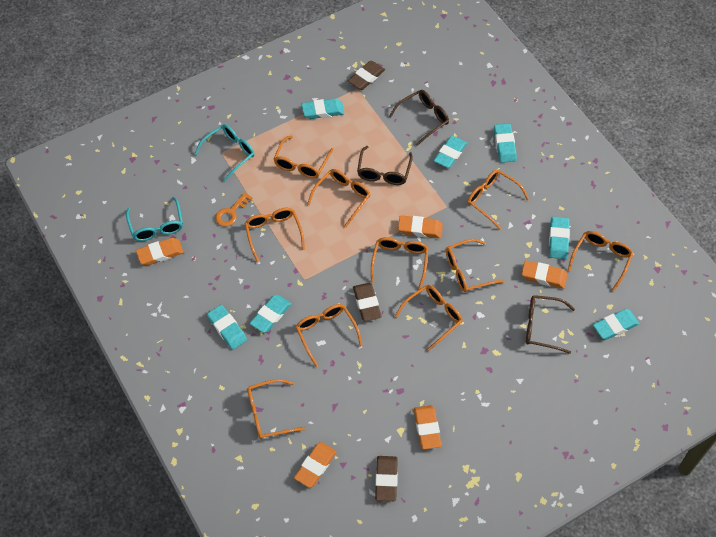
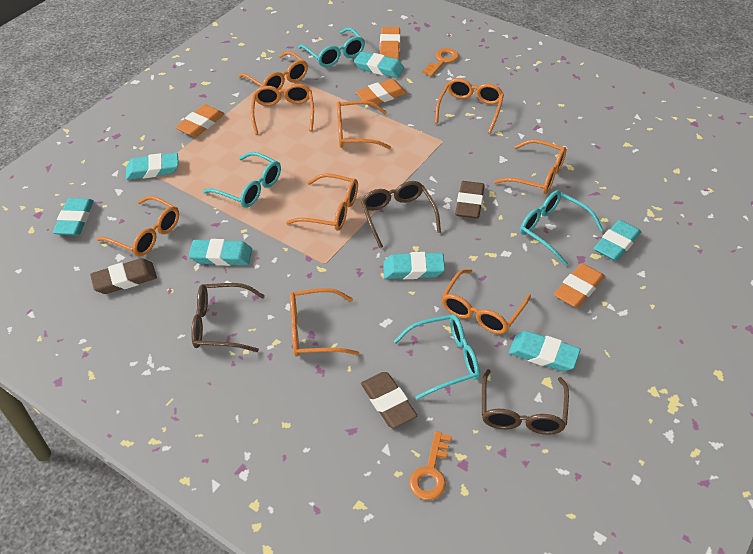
orange eraser: [136,238,184,265] [294,442,337,488] [398,215,443,238] [414,405,442,449] [522,260,568,289] = 5 -> [175,104,224,137] [356,79,407,106] [380,27,400,60] [554,263,605,308] = 4
orange glasses: [245,208,305,263] [247,379,306,439] [274,135,334,178] [296,304,363,367] [307,169,371,228] [371,237,428,289] [395,285,463,351] [446,239,504,292] [467,169,529,230] [568,231,634,291] = 10 -> [96,196,179,256] [238,51,308,90] [251,84,314,135] [286,173,358,231] [290,288,359,357] [337,101,391,149] [435,78,504,134] [441,269,531,334] [494,139,567,194] = 9
orange key: [215,192,253,227] = 1 -> [409,431,452,500] [422,48,459,76] = 2
turquoise glasses: [126,197,183,241] [194,124,255,182] = 2 -> [203,152,281,208] [298,27,365,67] [394,314,480,400] [520,190,603,266] = 4

